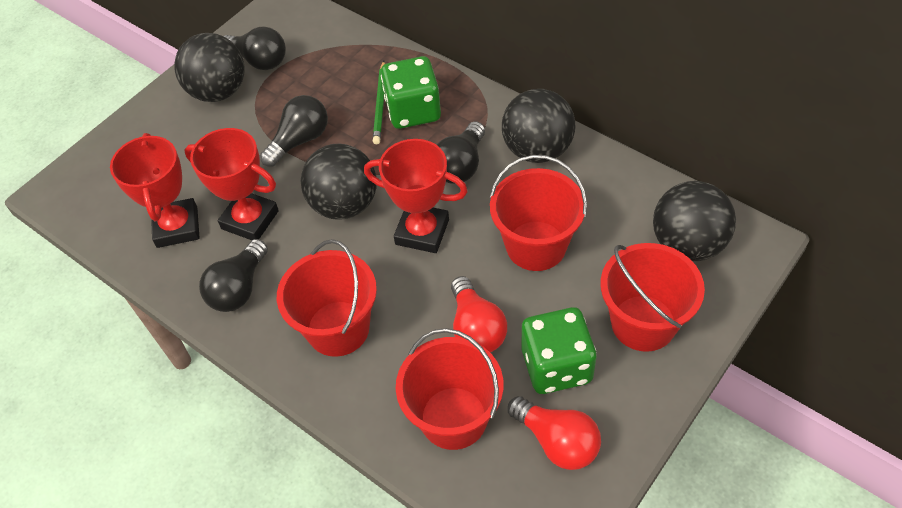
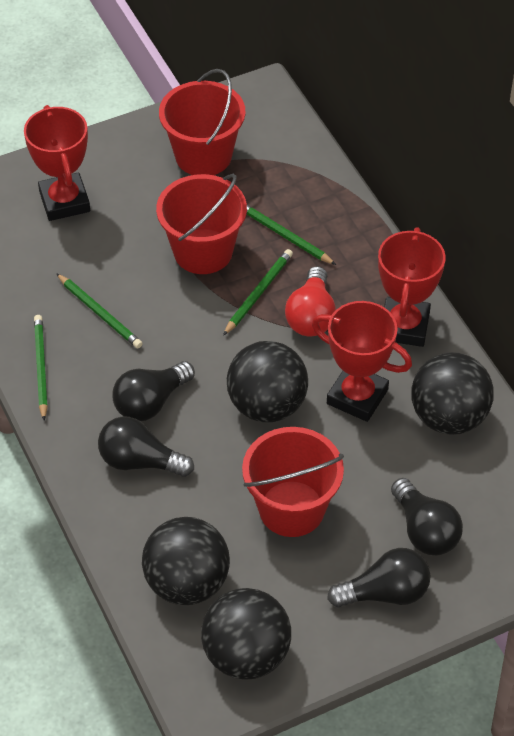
green dice: [381,56,441,129] [521,307,596,394] = 2 -> none = 0
green pencil: [373,61,385,144] = 1 -> [34,315,48,420] [56,273,143,348] [223,249,293,336] [247,205,336,265] = 4
red bucket: [277,239,377,357] [396,328,503,450] [490,155,587,271] [600,243,705,352] = 4 -> [156,174,247,274] [159,69,245,175] [242,427,344,537] = 3
red light bulb: [451,276,507,352] [508,396,601,470] = 2 -> [285,266,336,337] = 1

